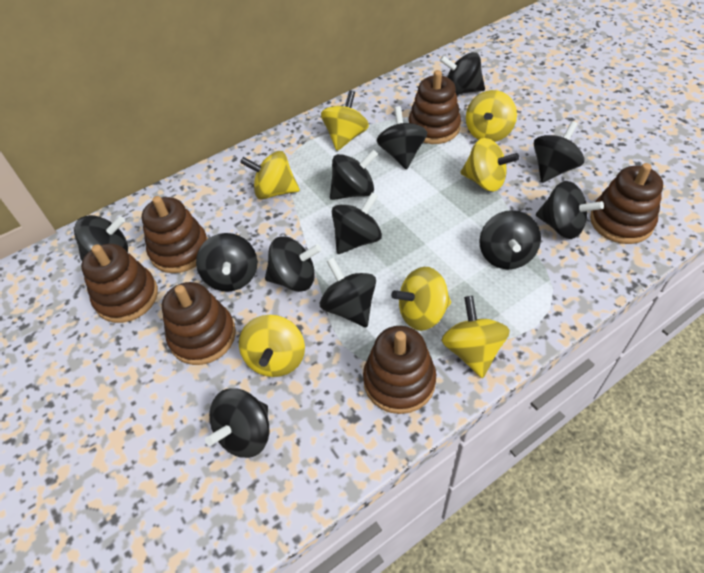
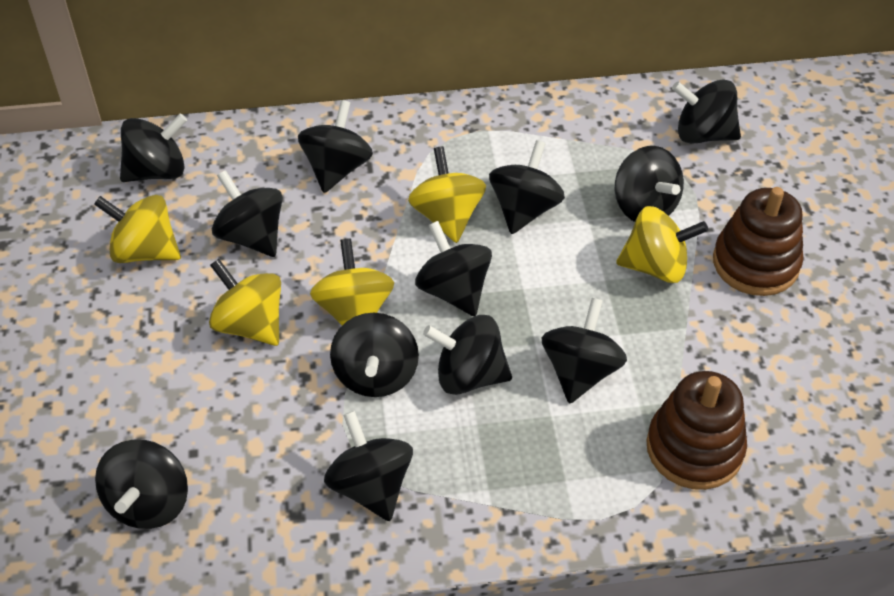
brown stacking toy: [81,244,158,323] [142,196,208,273] [162,282,236,365] [363,326,436,414] [409,70,461,144] [590,163,663,244] = 6 -> [646,371,747,490] [713,187,803,296] = 2
yellow spinning top: [239,315,305,377] [240,151,300,200] [321,90,369,151] [391,267,451,331] [441,296,510,378] [460,138,519,191] [466,90,517,142] = 7 -> [94,195,181,263] [209,259,281,346] [310,238,394,325] [408,146,486,243] [616,206,708,283] = 5

